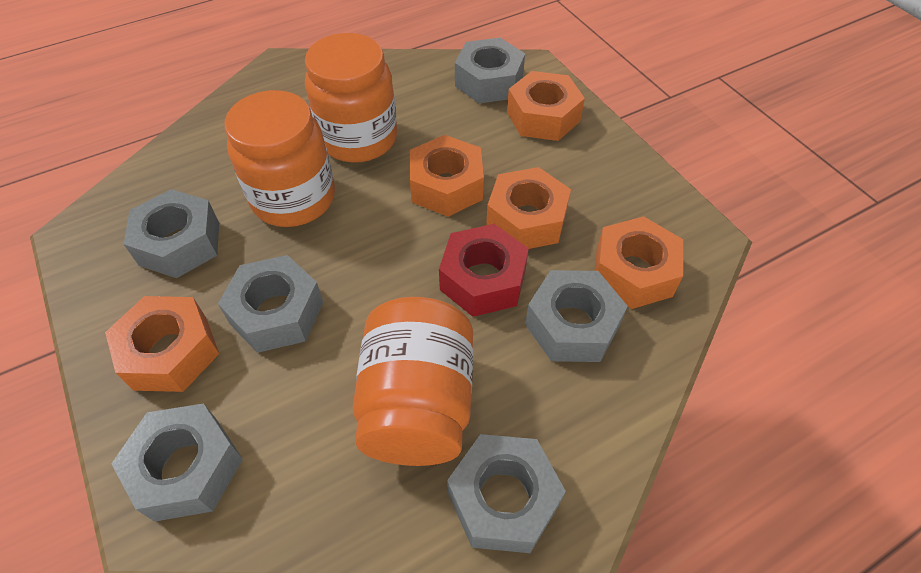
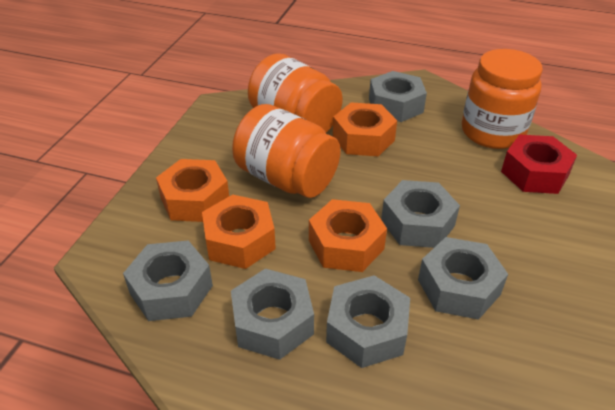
orange nut: [105,296,219,392] [410,135,484,217] [486,167,571,249] [507,71,585,141] [595,216,683,309] = 5 -> [156,159,229,222] [202,195,276,269] [309,199,387,272] [333,102,397,156] = 4

